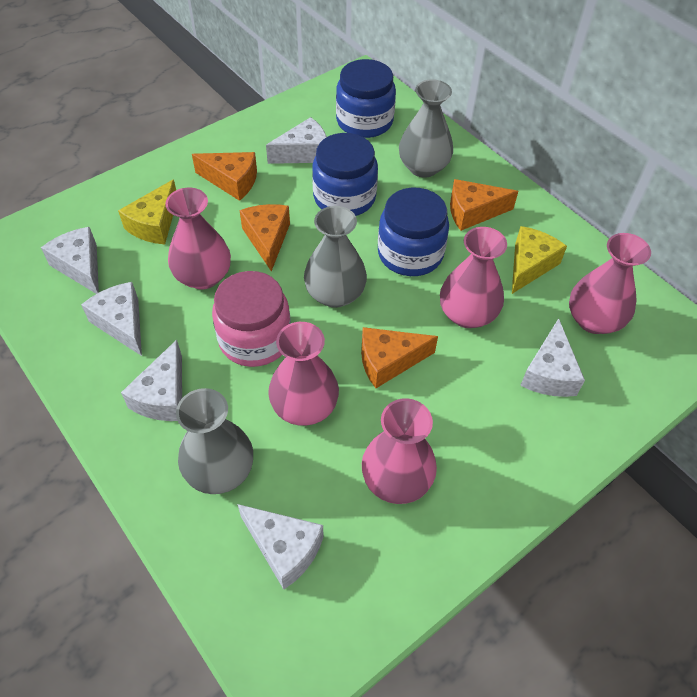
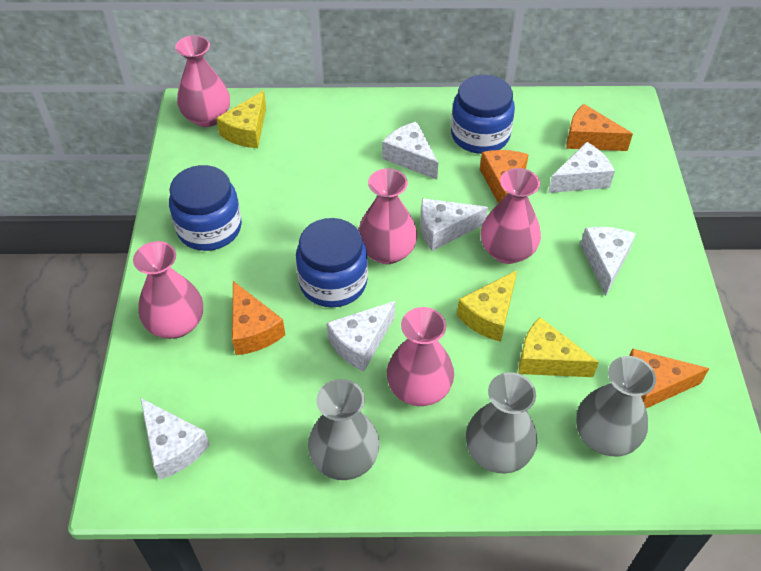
pink jar: [212,271,291,367] = 1 -> none = 0
yellow cheese: [118,179,176,244] [512,226,567,294] = 2 -> [216,90,266,148] [457,270,517,342] [519,317,599,377] = 3

